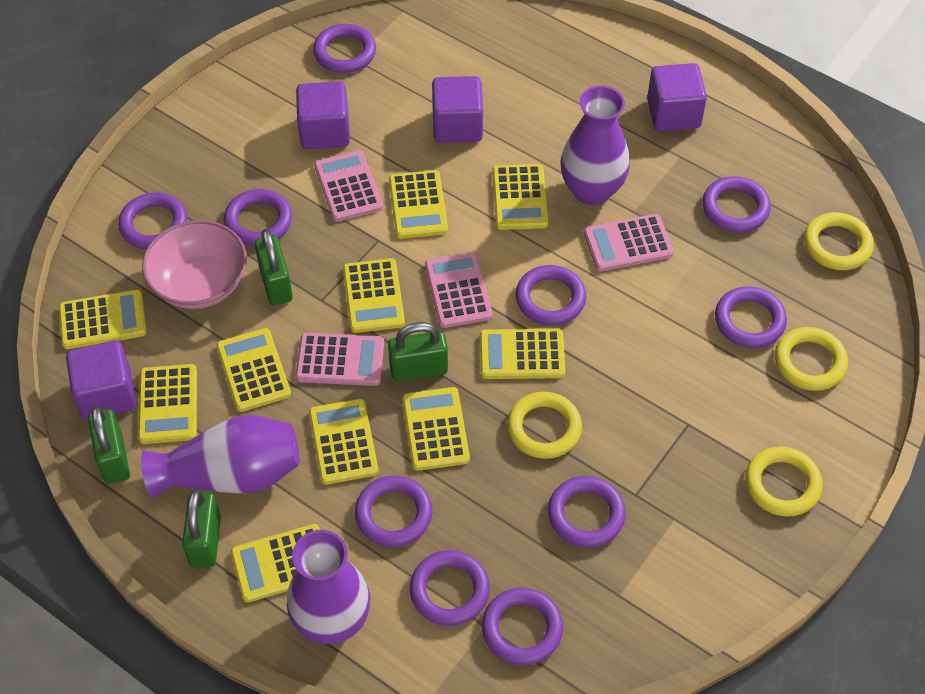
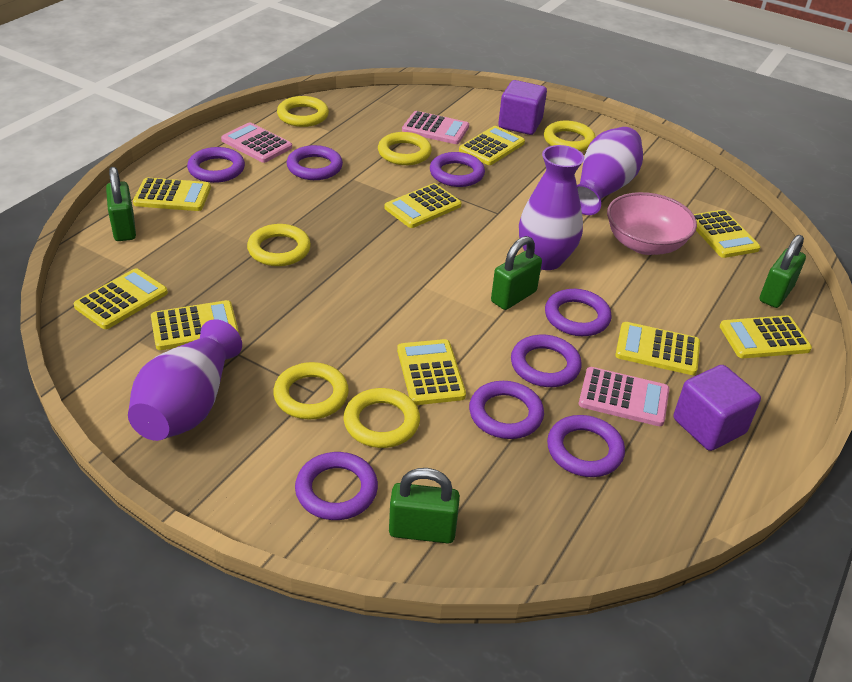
pink calculator: [296,333,384,386] [314,150,383,222] [425,252,493,328] [584,214,674,271] = 4 -> [221,122,292,163] [402,111,469,144] [579,367,669,426] = 3
purple cube: [66,340,136,420] [296,81,350,149] [432,76,483,143] [647,63,707,131] = 4 -> [498,80,547,135] [674,365,761,451] = 2
purple ring: [118,193,187,249] [224,189,292,246] [313,24,376,73] [355,476,432,547] [410,550,490,626] [482,588,563,665] [515,265,586,326] [548,476,626,548] [702,176,771,233] [715,286,787,348] = 10 -> [187,147,245,183] [287,145,343,180] [295,452,378,520] [430,152,485,187] [469,381,544,439] [511,335,582,387] [545,289,612,336] [547,415,625,477] = 8
yellow calculator: [59,290,147,349] [138,364,197,444] [217,328,291,412] [231,524,320,602] [309,399,379,485] [343,258,405,333] [389,170,448,239] [402,387,470,471] [480,329,566,379] [492,164,548,230] = 10 -> [74,268,168,329] [133,177,211,211] [151,300,239,350] [385,183,462,228] [397,339,466,405] [459,126,525,165] [615,322,700,375] [693,210,760,258] [720,315,812,358] = 9
yellow ring: [507,392,582,459] [745,447,823,517] [775,327,848,391] [804,212,874,270] = 4 -> [247,224,311,266] [273,362,349,420] [277,96,329,127] [344,388,420,448] [378,132,432,165] [544,121,595,152] = 6

